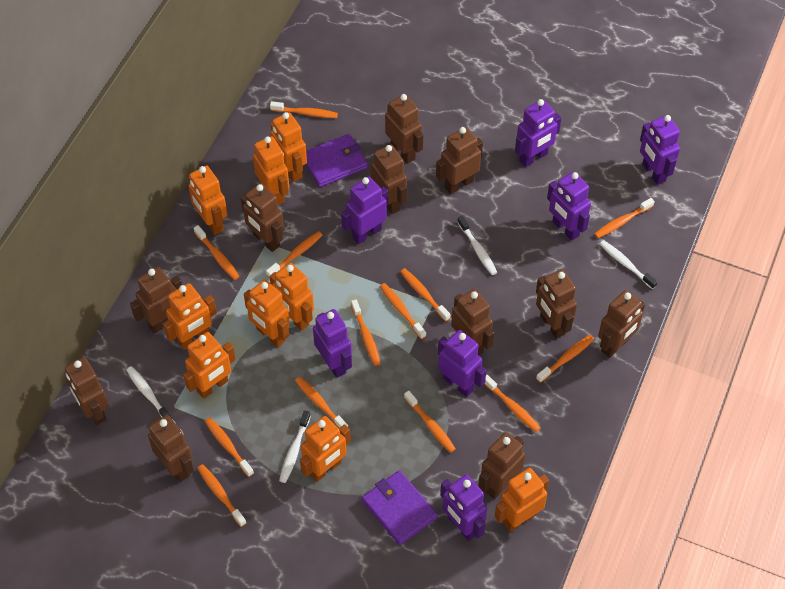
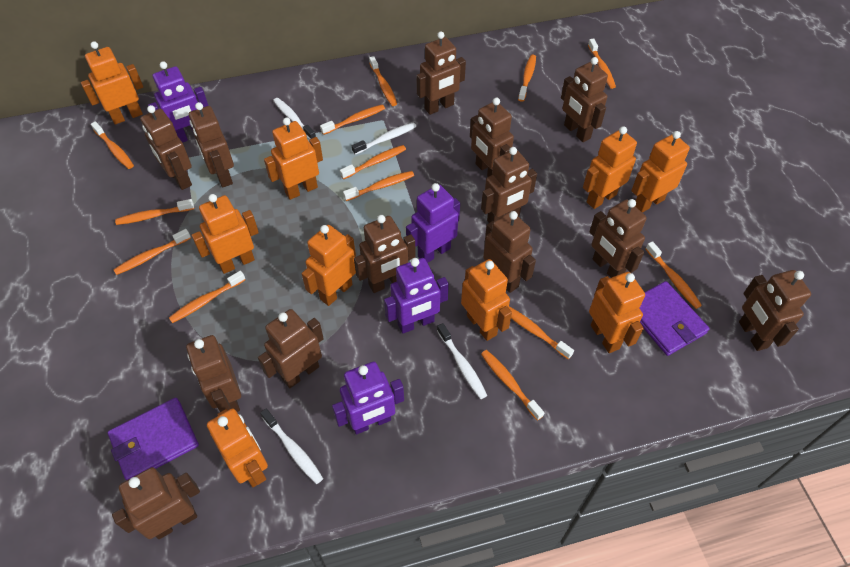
brown robot: [65,357,109,425] [130,267,182,333] [148,415,194,482] [241,183,284,252] [371,145,407,214] [385,94,423,164] [436,127,483,194] [451,289,494,355] [478,432,526,499] [536,270,577,339] [598,290,645,358] = 11 -> [112,467,200,539] [140,105,192,190] [186,335,241,412] [189,102,234,187] [258,309,324,388] [354,215,416,293] [416,31,466,115] [470,98,514,177] [481,147,537,223] [483,211,536,293] [561,57,608,142] [589,199,646,278] [739,270,811,351] = 13
purple robot: [313,309,352,378] [341,177,388,244] [438,330,487,397] [440,474,487,541] [515,99,561,167] [547,172,591,241] [640,115,680,185] = 7 -> [148,61,209,143] [332,362,404,435] [384,258,449,334] [406,183,460,263] = 4

